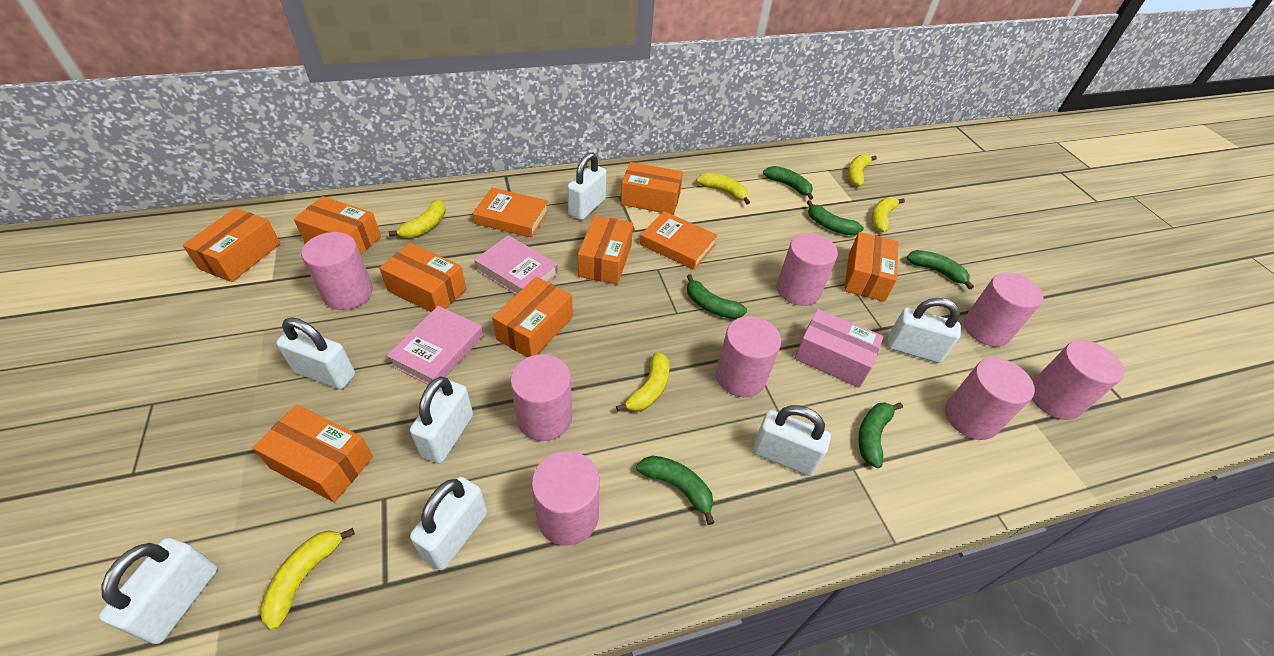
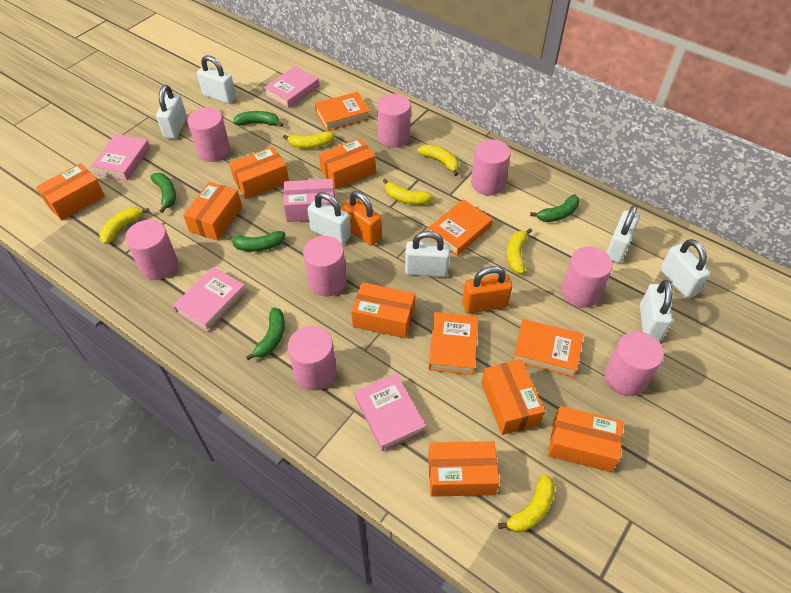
green banana: [636,456,715,525] [687,274,747,319] [763,166,813,200] [807,200,864,236] [858,402,903,468] [906,250,974,289] = 6 -> [150,173,176,213] [226,231,285,251] [233,111,283,127] [246,307,285,360] [530,194,580,222] = 5
orange book: [472,188,549,238] [640,211,718,270] = 2 -> [314,92,370,131] [428,199,493,256] [428,312,478,375] [513,319,583,377] = 4
orange padlock: none = 0 -> [342,191,382,246] [462,266,512,314] = 2
pink book: [387,306,484,385] [474,235,558,295] = 2 -> [91,134,150,180] [173,267,247,332] [264,66,319,108] [354,373,426,452] = 4

